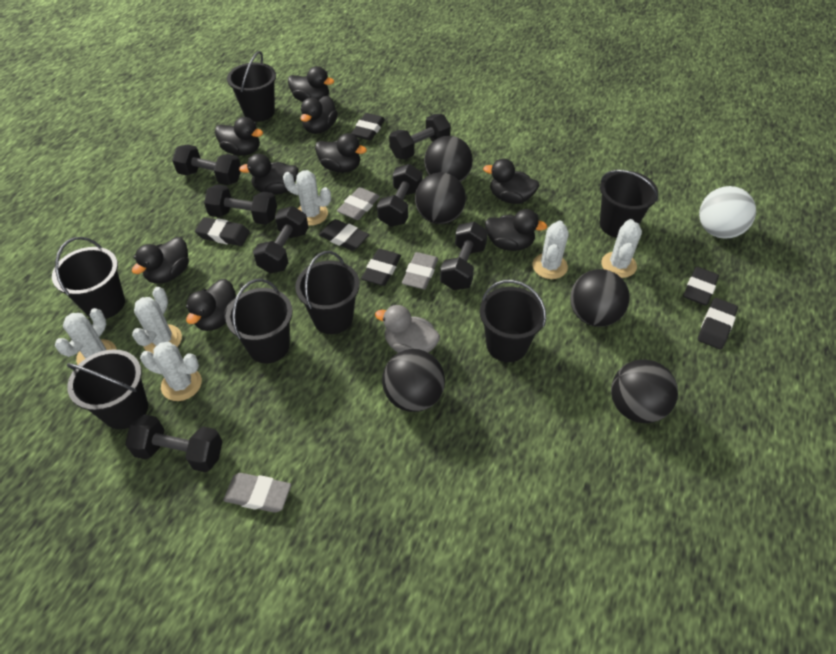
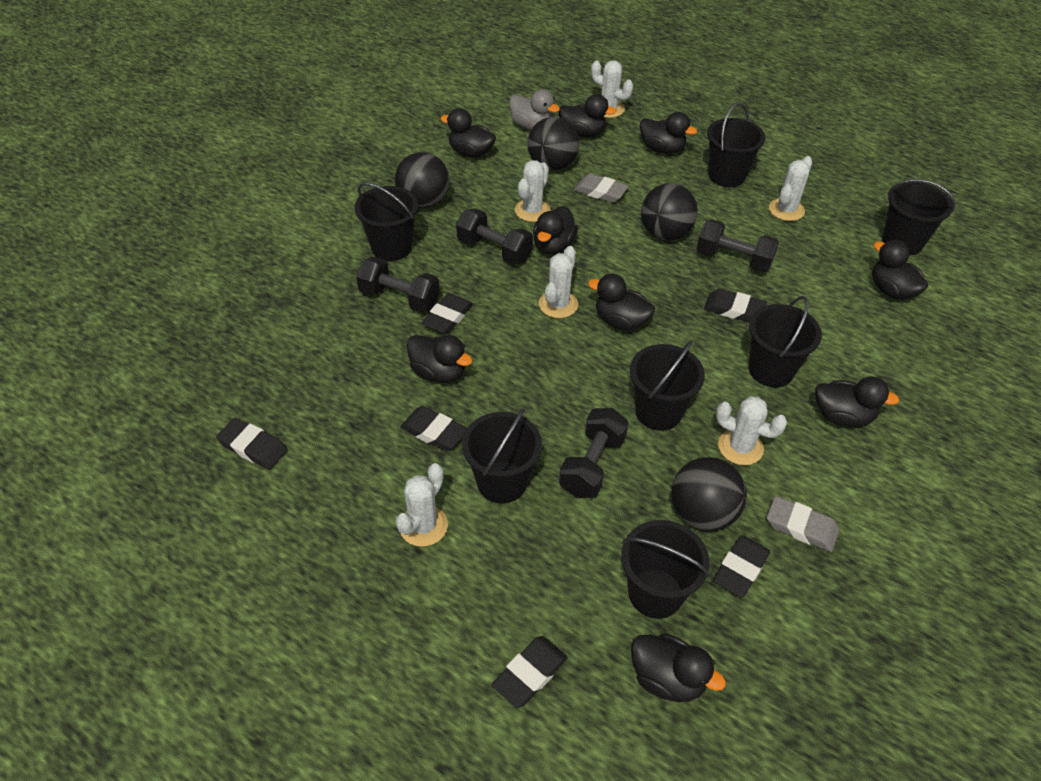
black ball: [382,349,445,412] [415,172,466,224] [424,136,473,182] [570,269,630,327] [611,359,678,423] = 5 -> [395,152,450,208] [527,117,580,171] [641,183,698,240] [671,457,747,531] = 4
black dumbbell: [125,414,223,472] [172,144,241,185] [204,184,277,225] [253,206,309,273] [377,164,422,227] [389,114,451,160] [440,221,488,290] = 7 -> [356,257,440,313] [456,208,533,265] [559,408,629,498] [697,219,779,273] = 4
grey eraser: [223,473,291,513] [337,187,380,220] [402,252,438,289] = 3 -> [574,173,629,203] [767,496,839,552] = 2
white ball: [699,186,756,239] = 1 -> none = 0

